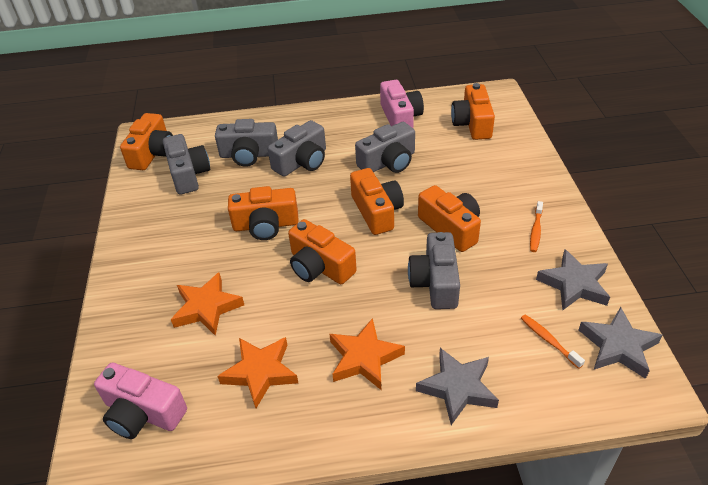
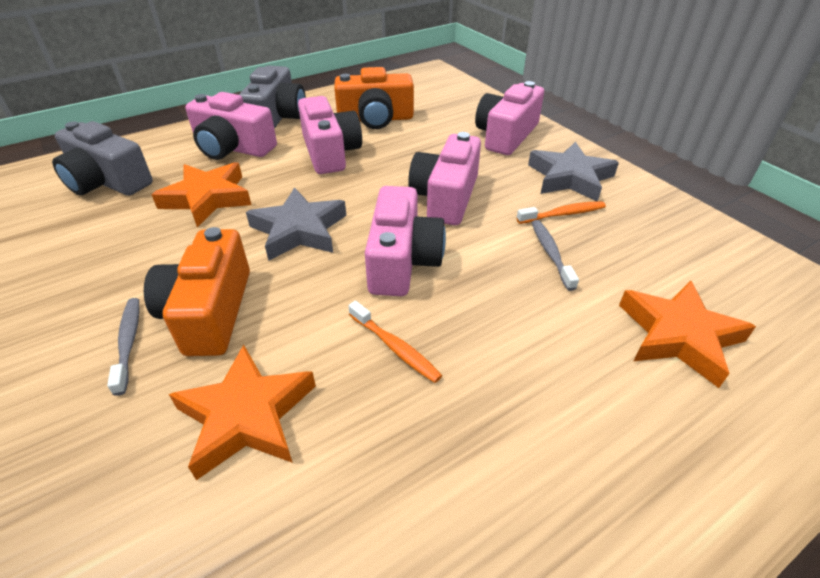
grey camera: [163,134,210,195] [215,119,278,167] [268,120,326,177] [355,122,415,173] [408,232,460,309] = 5 -> [52,121,153,196] [239,66,306,129] = 2
grey star: [416,348,499,425] [536,249,610,310] [579,307,663,379] = 3 -> [246,187,346,261] [528,142,619,201] = 2
grey toothbrush: none = 0 -> [107,298,140,396] [531,220,579,291] = 2
orange camera: [120,113,173,170] [228,186,299,240] [288,219,357,284] [350,168,404,235] [418,185,481,252] [451,83,495,140] = 6 -> [144,227,250,356] [334,67,414,129] = 2
pink camera: [94,363,187,439] [380,80,424,128] = 2 -> [185,92,277,160] [298,96,362,174] [365,186,446,296] [408,132,481,225] [475,81,544,155] = 5

